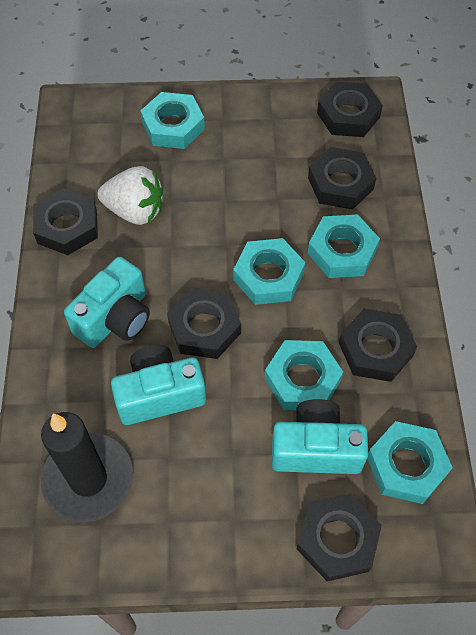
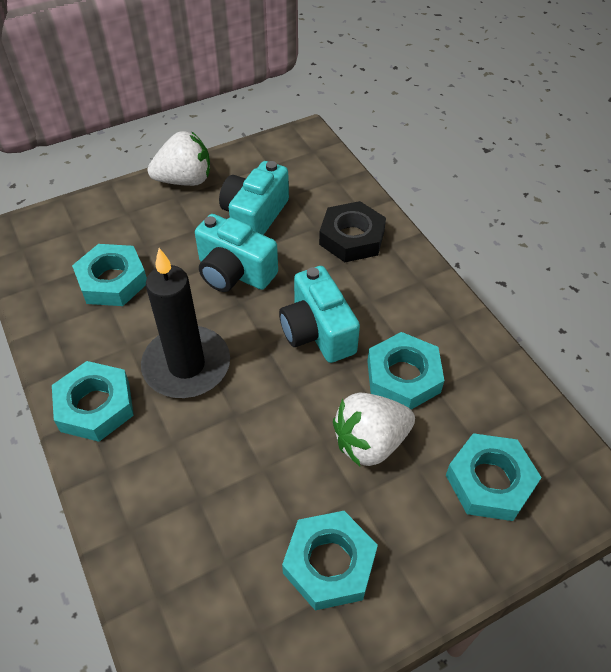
black nut: [33,188,98,255] [167,288,241,359] [297,493,382,582] [308,147,376,209] [317,82,383,137] [339,309,417,382] = 6 -> [319,201,386,262] = 1
white strawberry: [97,166,163,225] = 1 -> [148,131,210,186] [333,393,415,466] = 2

